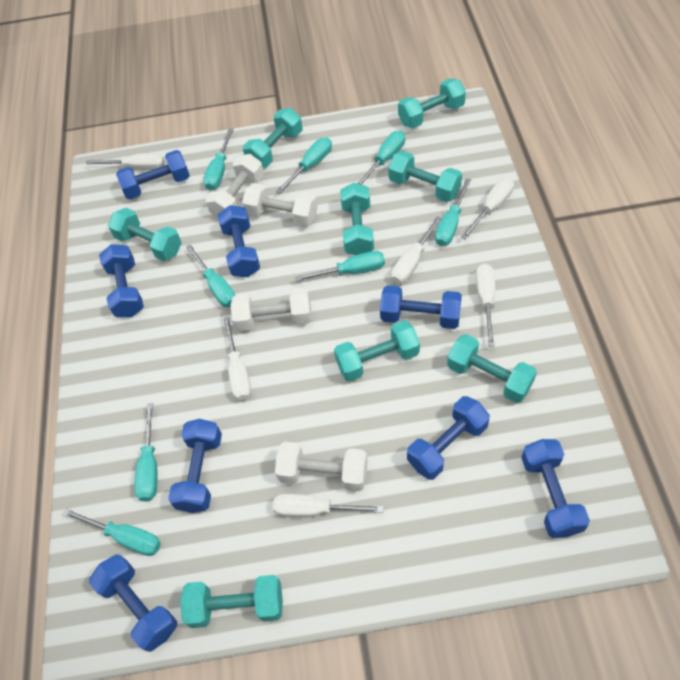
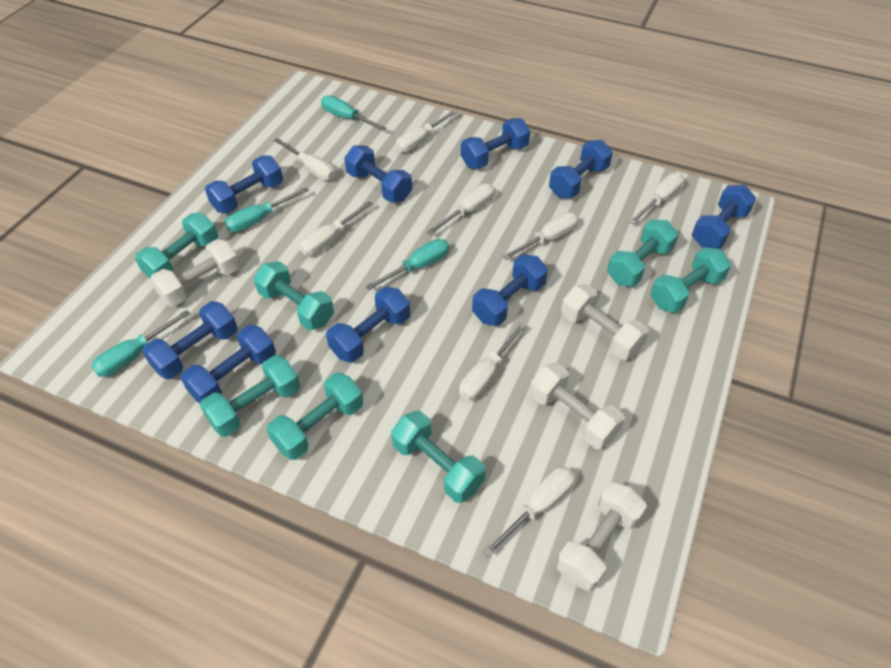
blue dumbbell: [89,554,177,652] [99,244,144,317] [116,150,190,199] [168,419,222,513] [218,205,260,277] [380,285,462,329] [407,396,490,480] [521,439,590,538] = 8 -> [142,301,238,379] [180,325,276,403] [205,155,283,213] [326,287,410,363] [344,145,412,202] [461,118,530,169] [472,255,548,326] [549,140,613,198] [692,185,756,249] = 9
turquoise dumbbell: [108,208,182,261] [180,575,283,628] [243,108,302,168] [334,320,420,382] [340,183,374,255] [388,151,462,202] [398,78,466,128] [447,334,537,403] = 8 -> [135,213,218,278] [200,355,300,437] [254,261,334,330] [266,373,363,460] [391,411,486,503] [607,220,678,287] [650,247,731,313] = 7
turquoise screwdriver: [63,508,161,556] [134,403,158,502] [186,244,235,307] [203,128,234,190] [276,138,332,194] [295,251,385,282] [357,131,405,185] [435,178,471,246] = 8 -> [91,310,191,377] [225,187,309,232] [321,95,387,131] [366,239,449,290] = 4
white screwdriver: [86,153,165,170] [223,317,251,401] [273,494,383,518] [391,216,442,284] [461,178,514,240] [476,263,495,347] = 6 -> [273,138,336,181] [299,201,373,256] [395,110,457,153] [427,184,494,235] [459,323,526,400] [483,467,575,557] [502,212,578,260] [629,173,684,224] = 8

